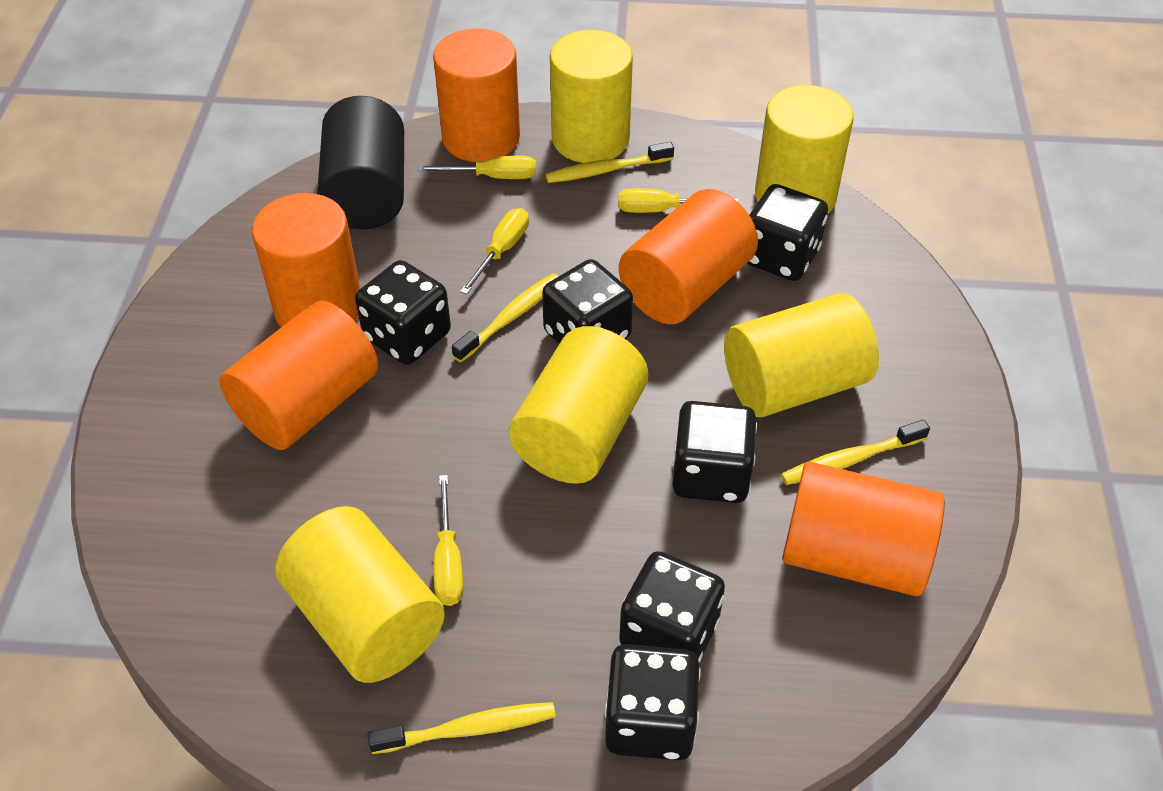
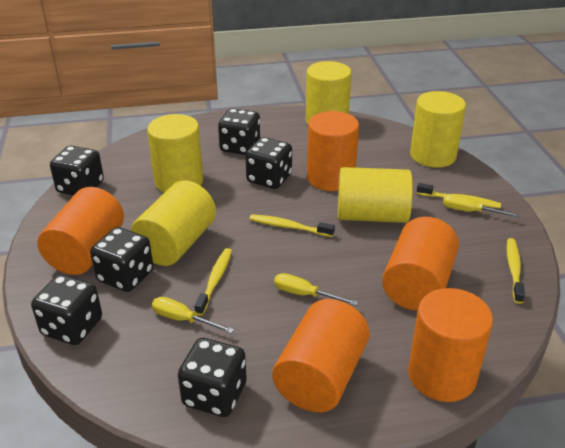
black cylinder: [317,96,404,229] = 1 -> none = 0
yellow screwdriver: [418,156,536,179] [433,475,464,606] [460,208,529,295] [618,188,739,213] = 4 -> [152,297,234,334] [274,273,358,306] [443,194,521,218] = 3

